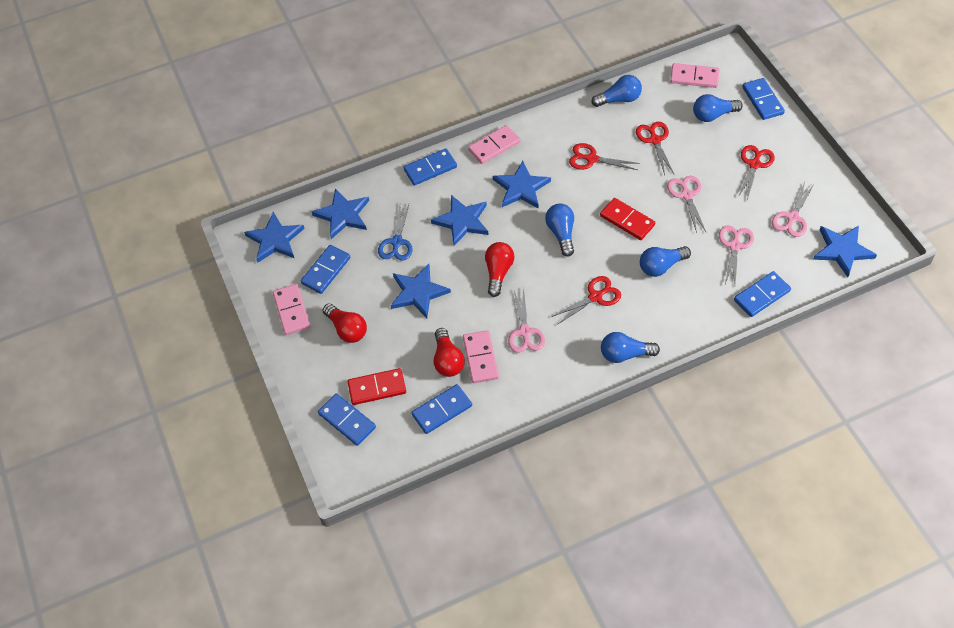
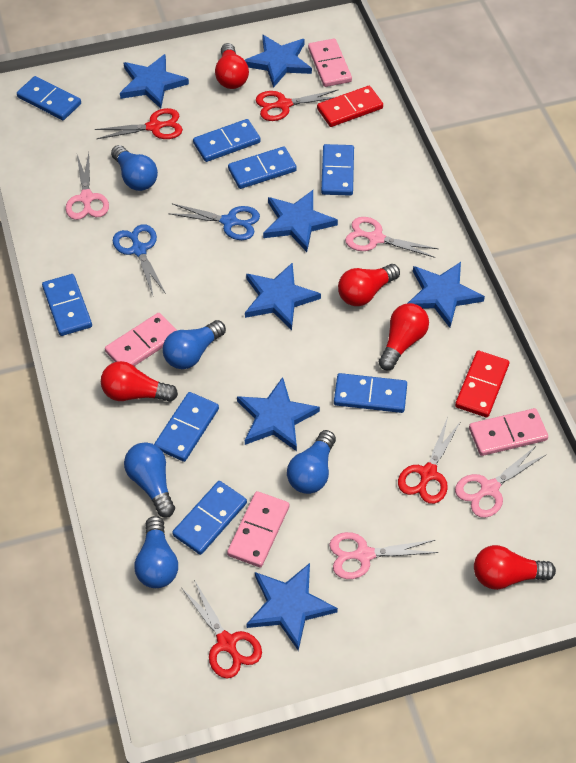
blue domino: [301,245,350,294] [318,393,376,446] [403,148,457,185] [411,384,472,434] [734,271,791,317] [742,78,785,120] = 6 -> [17,76,81,120] [42,274,92,336] [154,392,219,462] [172,481,247,555] [193,119,261,162] [228,146,297,189] [321,144,354,196] [334,373,407,413] = 8
blue scissors: [378,202,412,261] = 1 -> [113,224,166,295] [168,204,260,240] = 2
blue star: [244,212,305,263] [312,188,369,239] [391,264,451,318] [431,195,488,246] [493,161,551,209] [813,226,877,277] = 6 -> [120,54,189,109] [237,377,320,451] [245,35,312,88] [245,262,321,330] [246,563,338,651] [263,190,338,252] [407,262,485,328] = 7
red light bulb: [322,303,367,343] [434,328,465,377] [485,242,514,297] = 3 -> [101,361,178,402] [215,43,249,89] [338,264,400,306] [378,303,429,370] [474,545,556,590] = 5

